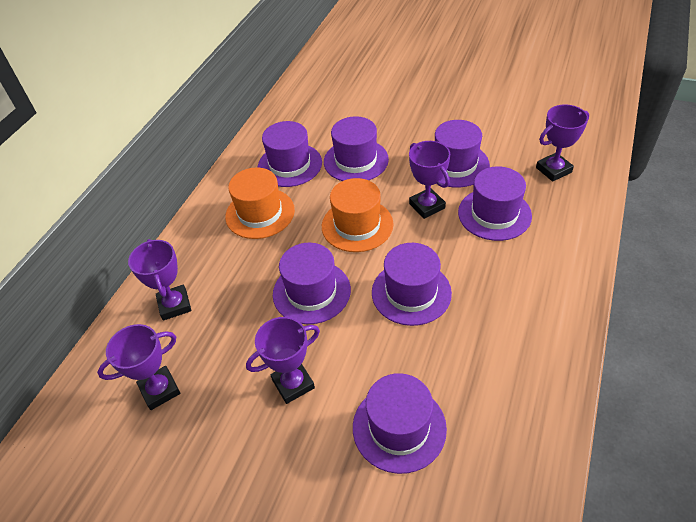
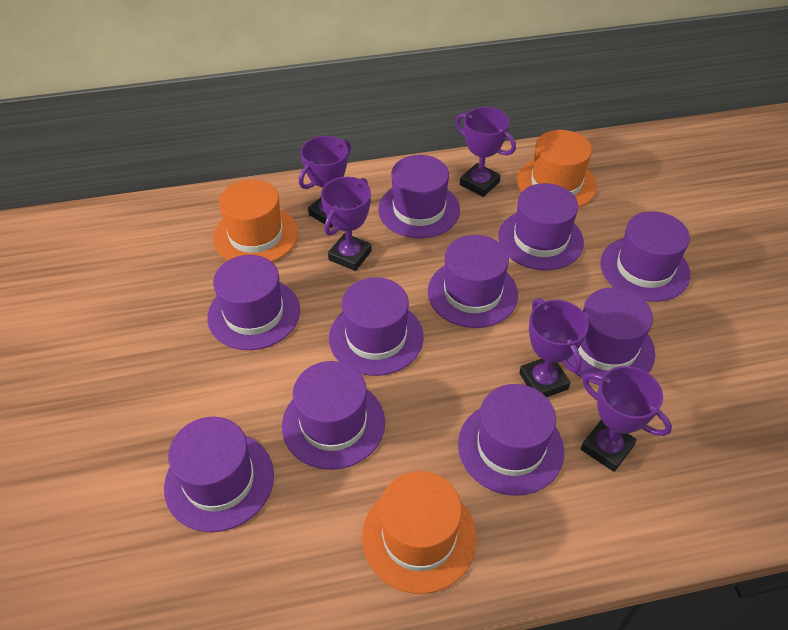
orange hat: [225,167,295,239] [322,178,393,252] = 2 -> [213,180,298,262] [362,471,477,594] [517,130,597,208] = 3
purple hat: [258,121,322,187] [273,243,351,324] [324,116,389,181] [353,373,447,474] [372,243,452,326] [435,120,490,187] [458,167,532,241] = 7 -> [164,417,274,532] [207,255,300,350] [282,361,385,470] [329,277,424,376] [378,155,460,238] [428,235,518,328] [458,384,564,496] [498,183,584,270] [567,287,655,385] [600,211,690,302] = 10

